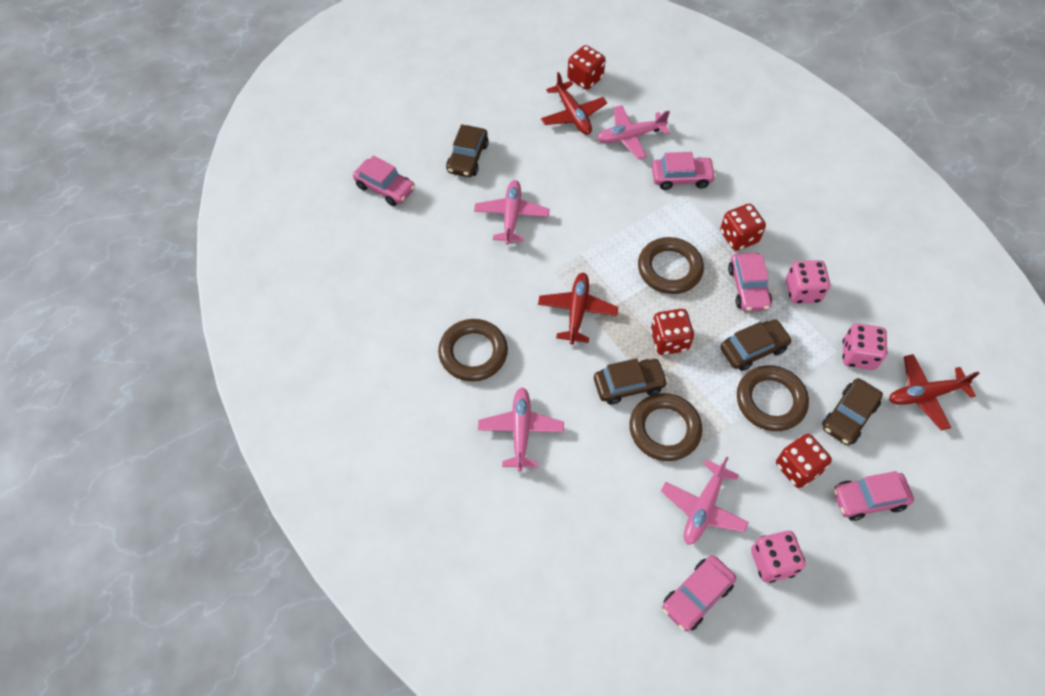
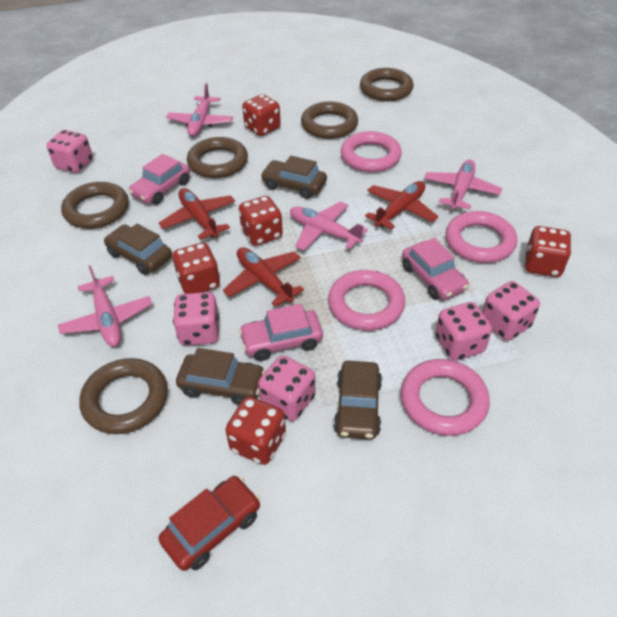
brown ring: [438,319,508,381] [630,393,702,461] [638,237,704,294] [737,365,809,431] = 4 -> [61,182,129,229] [79,358,168,434] [187,137,248,178] [301,102,358,139] [360,68,414,101] = 5
pink car: [353,156,415,206] [652,152,716,190] [662,555,736,632] [728,253,772,312] [833,471,914,521] = 5 -> [129,154,190,205] [239,304,323,361] [402,238,469,300] = 3
pink dice: [751,531,805,583] [786,260,830,304] [842,323,888,370] = 3 -> [47,130,93,173] [173,292,220,346] [258,355,315,421] [435,302,492,361] [482,281,540,341] = 5
pink ring: none = 0 -> [328,270,405,331] [341,131,402,172] [401,359,490,436] [445,211,517,263] = 4
red car: none = 0 -> [159,476,260,571] = 1
red dice: [567,45,606,90] [650,309,694,355] [720,204,766,251] [776,434,832,488] = 4 -> [173,242,220,294] [225,397,286,465] [239,196,283,246] [242,94,281,136] [525,226,571,277] = 5

